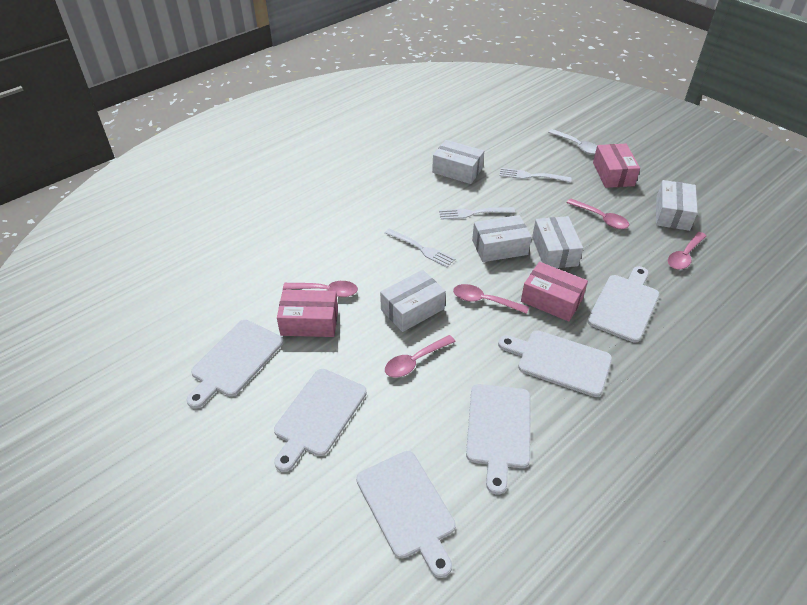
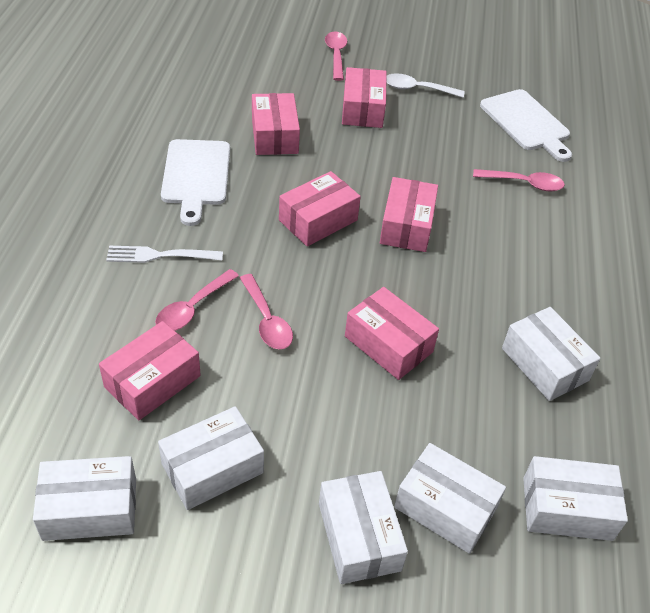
pink box: [277,290,338,337] [521,262,588,322] [593,144,640,188] = 3 -> [99,321,201,420] [252,93,300,155] [279,171,361,246] [342,67,387,128] [345,287,439,380] [380,177,438,252] = 6
pink spoon: [283,281,358,297] [385,335,456,377] [453,284,529,314] [567,199,629,229] [668,232,706,270] = 5 -> [155,269,239,331] [240,274,293,349] [325,32,347,81] [473,169,565,191] = 4
white box: [380,270,446,332] [432,140,484,184] [472,215,532,262] [532,216,583,268] [656,180,698,231] = 5 -> [33,456,136,541] [158,406,264,510] [319,471,408,584] [394,443,506,554] [502,307,600,401] [523,456,628,541] = 6
white cutting board: [186,320,283,409] [274,369,367,472] [356,451,456,578] [466,384,531,495] [498,330,612,397] [588,266,659,342] = 6 -> [161,139,230,226] [480,89,572,162] = 2
white fork: [385,229,455,268] [439,207,515,220] [500,168,572,182] = 3 -> [106,246,223,263] = 1

